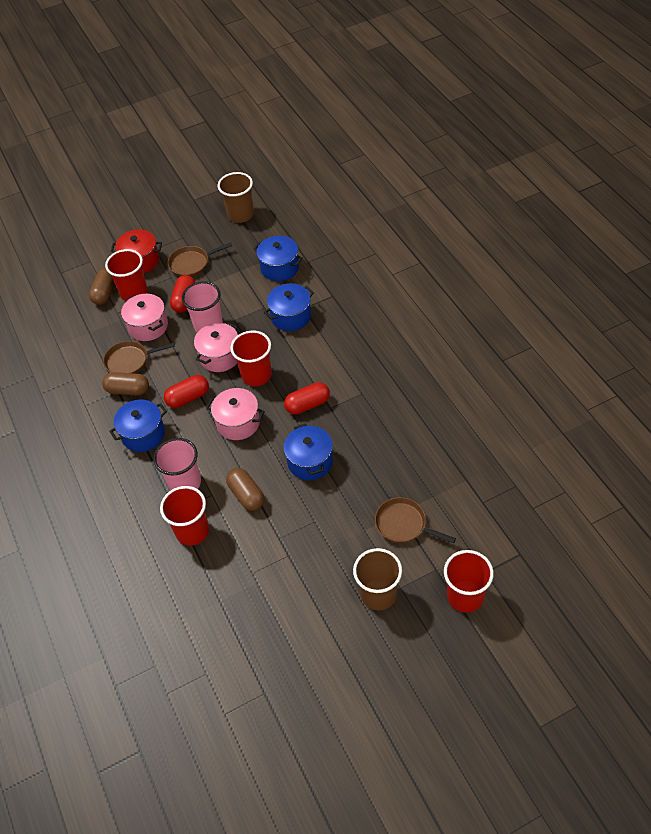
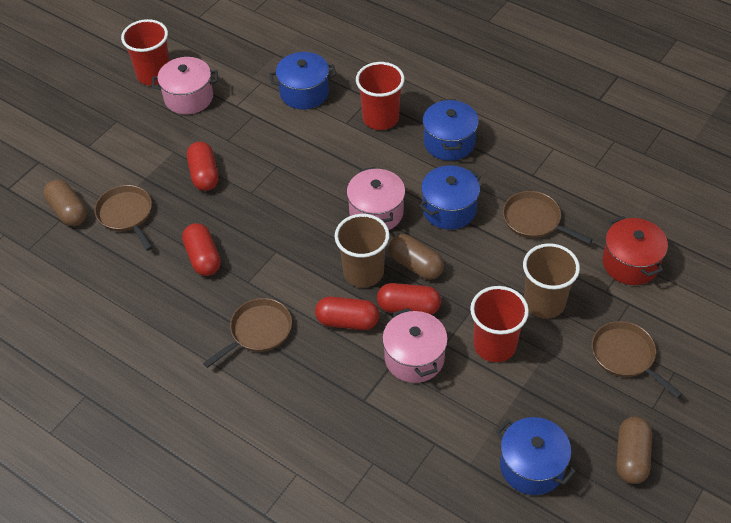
brown pan: [103,341,175,373] [168,242,232,277] [375,497,456,543] = 3 -> [95,185,153,251] [203,298,292,368] [503,191,593,244] [592,321,682,398] = 4
pink cup: [153,438,201,491] [182,281,223,333] = 2 -> none = 0
red capsule: [164,375,209,408] [170,275,195,313] [284,382,330,415] = 3 -> [182,223,221,276] [187,142,219,191] [315,296,379,330] [377,283,441,315] = 4
red cup: [105,249,148,300] [160,486,209,546] [230,331,272,386] [444,550,494,613] = 4 -> [121,19,170,85] [356,62,405,130] [470,286,529,362] = 3

